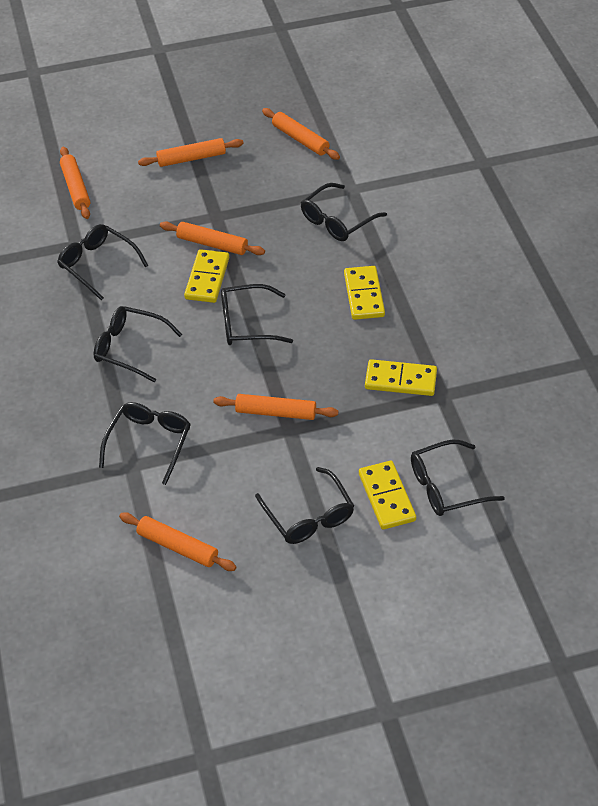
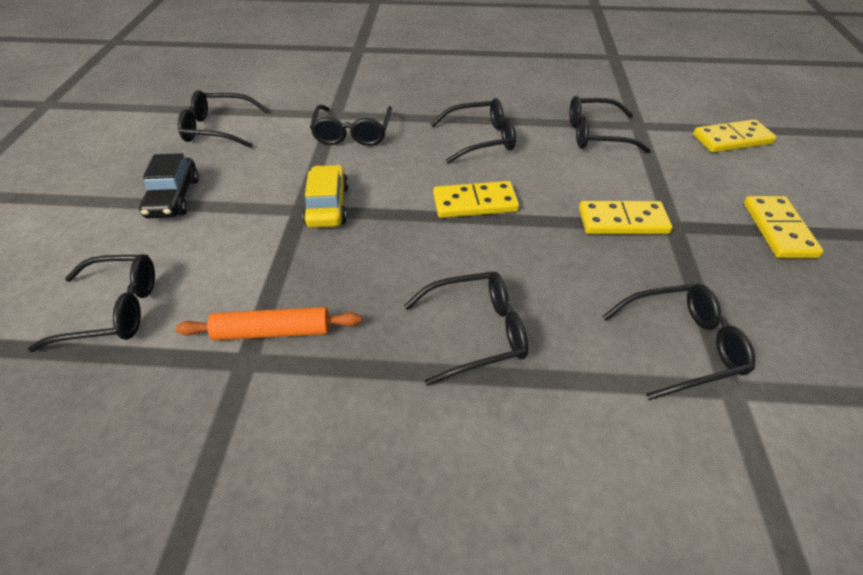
black car: none = 0 -> [139,153,199,218] = 1
orange rolling pin: [60,146,90,219] [119,512,236,571] [138,138,244,167] [160,222,265,255] [213,394,338,420] [262,108,340,160] = 6 -> [176,307,362,340] = 1
yellow car: none = 0 -> [302,165,349,228] = 1

